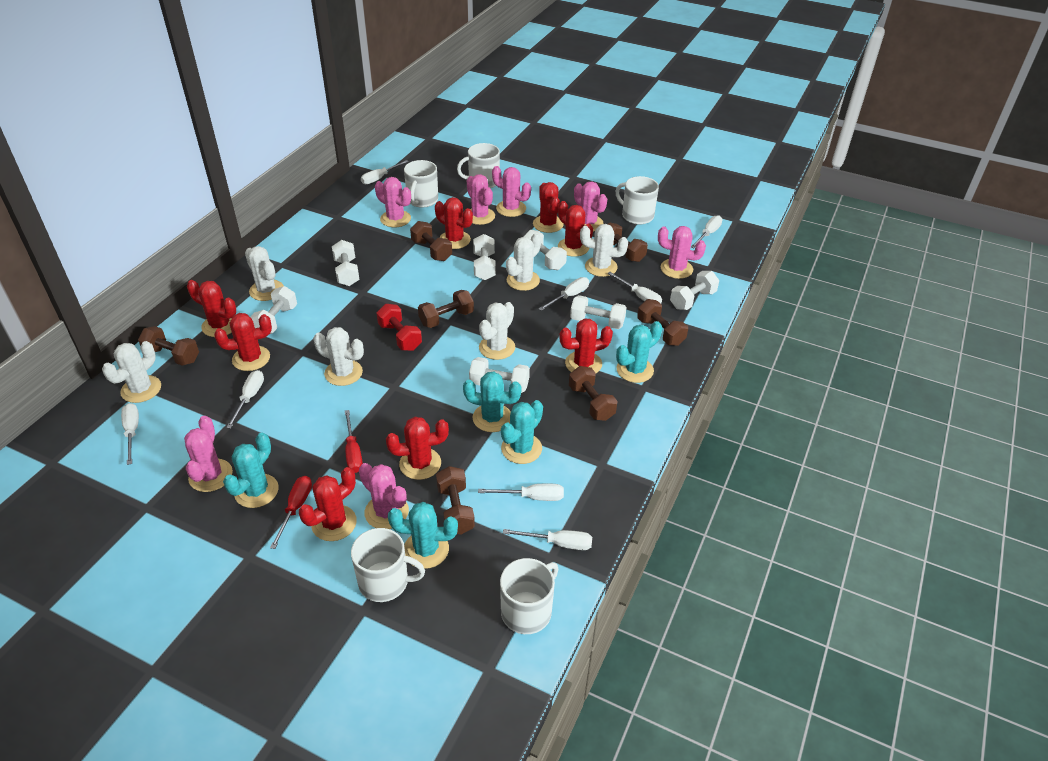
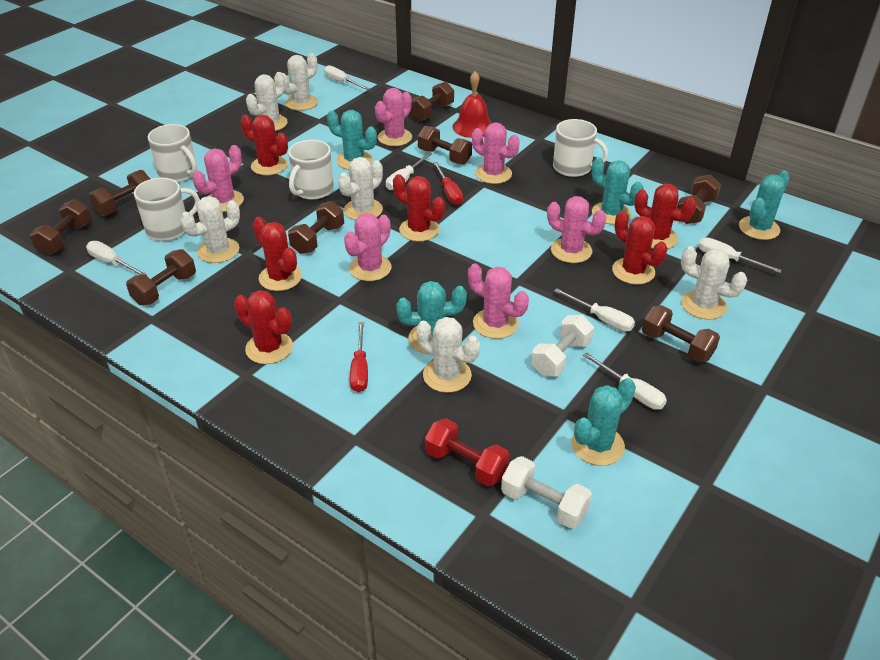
brown dumbbell: [138,326,199,366] [410,221,452,261] [418,290,474,328] [436,466,475,535] [569,366,617,421] [608,223,648,262] [637,299,688,346] = 7 -> [30,199,91,255] [89,170,150,216] [126,249,196,305] [288,201,344,254] [410,81,454,121] [418,126,472,165] [642,305,720,363] [677,174,721,224] = 8
pink cactus: [184,416,233,492] [359,463,409,529] [375,177,411,227] [467,174,495,225] [492,166,531,217] [574,181,607,232] [658,226,706,279] = 7 -> [193,145,244,212] [344,213,391,281] [375,88,412,146] [468,263,529,339] [472,122,520,184] [547,196,606,263] = 6
red bell: none = 0 -> [452,72,492,138] = 1
red cactus: [187,280,236,337] [214,313,272,371] [299,467,357,541] [386,417,449,480] [435,197,473,249] [533,182,564,233] [558,201,593,257] [559,318,613,373] = 8 -> [234,290,293,364] [240,114,288,175] [253,217,302,291] [393,174,445,242] [612,211,667,285] [634,184,697,249] = 6
white dumbbell: [250,286,297,334] [332,240,360,286] [469,357,530,393] [473,234,496,280] [523,230,567,270] [570,295,627,329] [670,271,719,310] = 7 -> [501,456,592,529] [531,315,594,377] = 2
white mug: [351,528,425,602] [404,160,438,208] [457,143,500,188] [500,558,559,634] [616,176,659,225] = 5 -> [134,178,200,241] [148,124,197,182] [288,140,334,200] [553,119,608,177] = 4
white screwdriver: [121,403,139,465] [226,370,264,429] [361,160,409,184] [478,484,564,501] [503,529,592,550] [538,277,589,311] [607,272,662,303] [691,215,723,248] = 8 -> [86,241,147,275] [324,65,370,90] [386,152,432,190] [554,288,635,332] [583,352,667,410] [698,238,782,273] = 6

